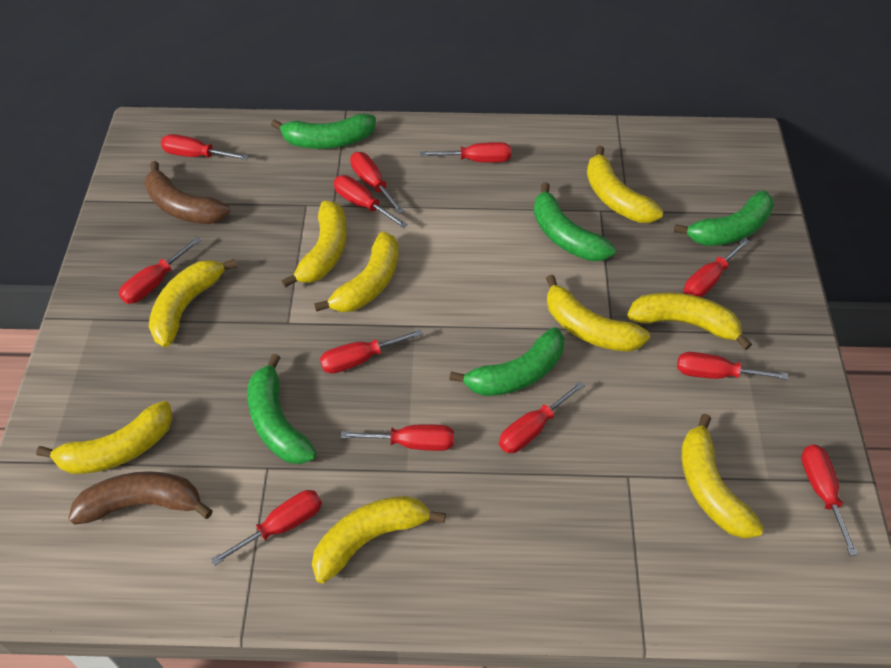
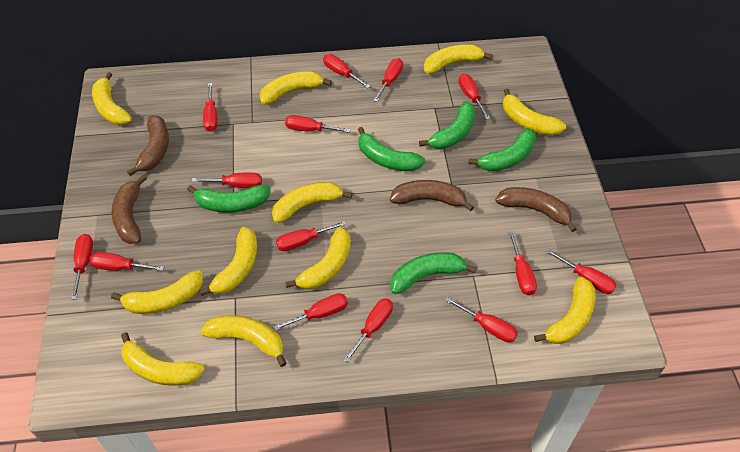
brown banana: [68,471,213,525] [144,161,230,224] = 2 -> [111,175,147,244] [127,115,169,176] [390,180,474,211] [495,187,577,232] = 4
red screwdriver: [119,237,201,304] [161,134,249,160] [210,490,322,566] [320,329,423,374] [334,175,408,228] [341,424,454,451] [350,152,405,214] [420,142,511,162] [499,381,585,453] [677,352,788,380] [684,238,750,297] [801,444,858,556] = 12 -> [71,234,93,300] [89,252,164,271] [192,173,262,188] [203,83,217,132] [273,293,348,331] [276,221,347,251] [285,115,350,133] [323,54,371,88] [344,298,393,362] [373,58,403,102] [445,297,518,343] [458,74,490,120] [508,231,537,296] [546,249,617,294] = 14
yellow banana: [36,401,173,474] [149,259,237,347] [282,201,347,288] [312,496,446,583] [314,231,399,312] [546,275,650,352] [587,146,663,223] [627,292,752,350] [681,414,764,538] = 9 -> [92,72,132,125] [111,270,203,314] [121,332,205,386] [199,227,257,296] [201,315,287,367] [260,71,332,105] [272,182,352,223] [285,227,351,289] [424,45,493,74] [503,88,566,136] [534,277,596,344] = 11

